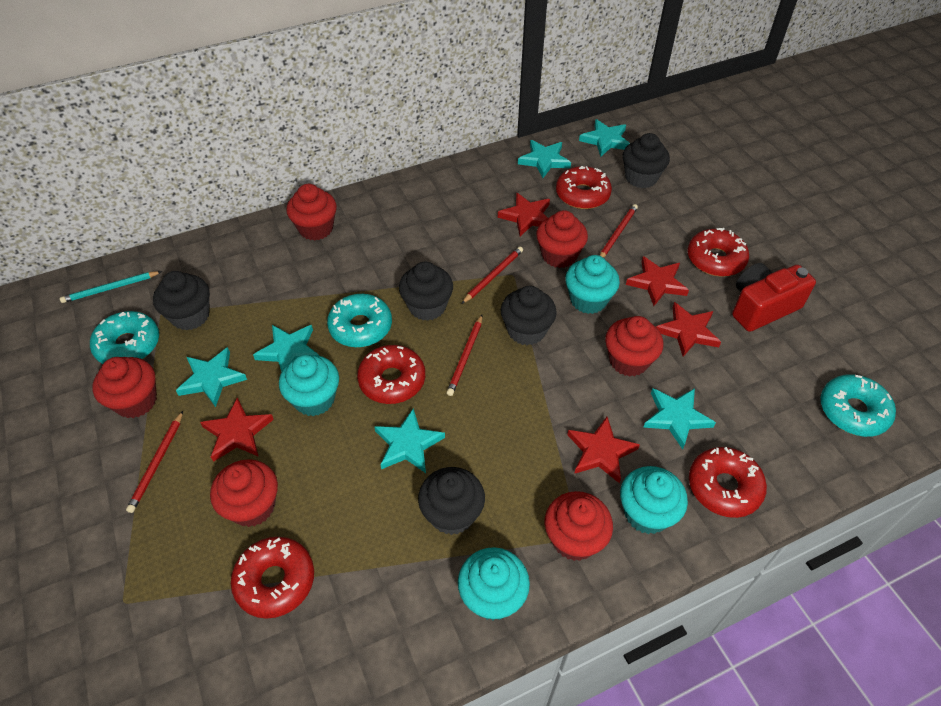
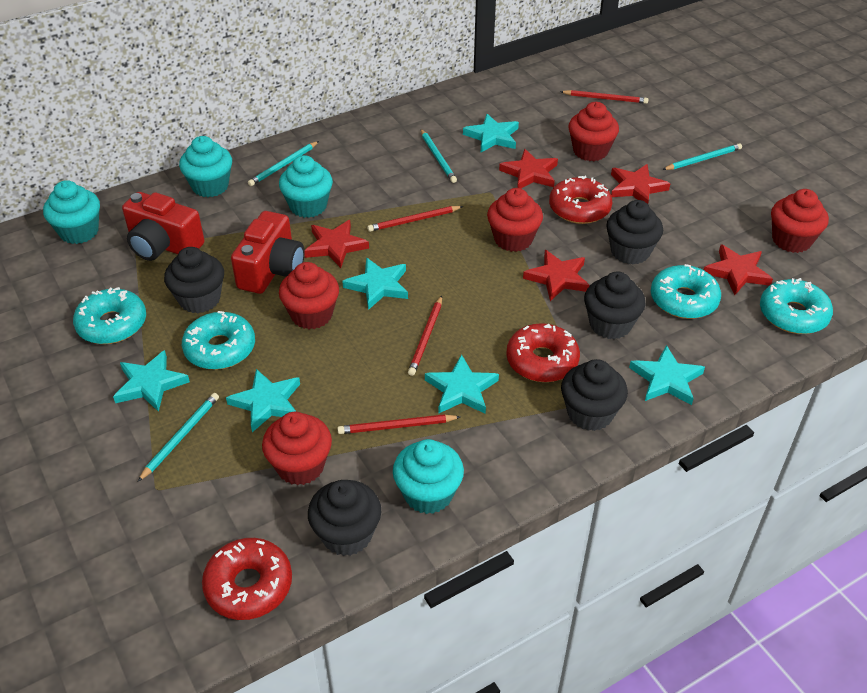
red camera: [732,263,816,332] = 1 -> [122,192,205,261] [231,211,304,294] = 2
red cupcake: [92,357,157,418] [210,459,278,527] [287,184,337,241] [536,210,588,268] [545,491,613,561] [605,316,664,377] = 6 -> [262,412,332,485] [279,262,339,329] [487,188,543,252] [568,102,619,161] [771,189,829,253] = 5
red donut: [231,537,314,619] [357,345,425,404] [556,166,612,209] [688,228,749,277] [689,447,767,518] = 5 -> [202,538,292,620] [506,323,580,382] [549,176,612,224] = 3
turquoise donut: [90,311,159,364] [327,294,392,347] [820,374,896,437] = 3 -> [73,287,146,344] [182,311,255,370] [651,264,721,319] [760,278,833,334] = 4
turquoise pencil: [60,271,162,303] = 1 -> [138,393,219,482] [248,141,319,186] [421,129,457,183] [662,143,742,170] = 4

